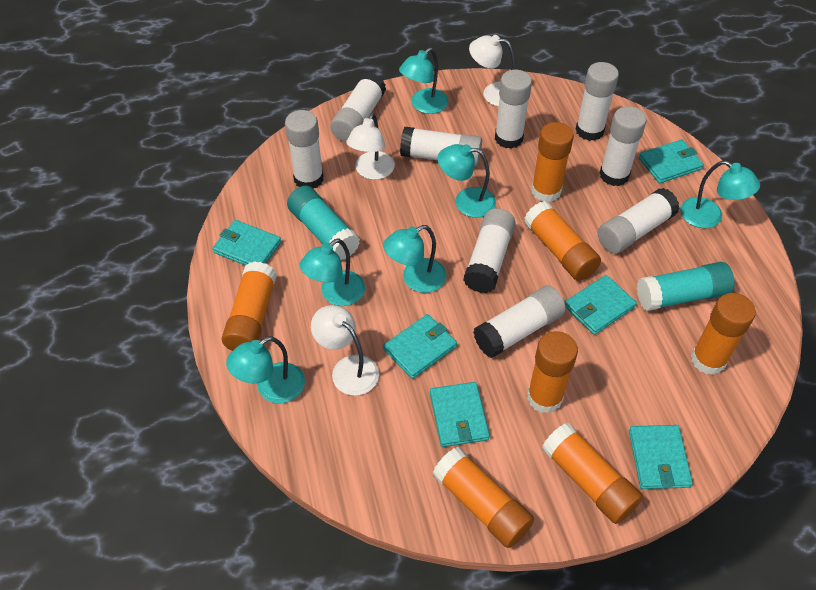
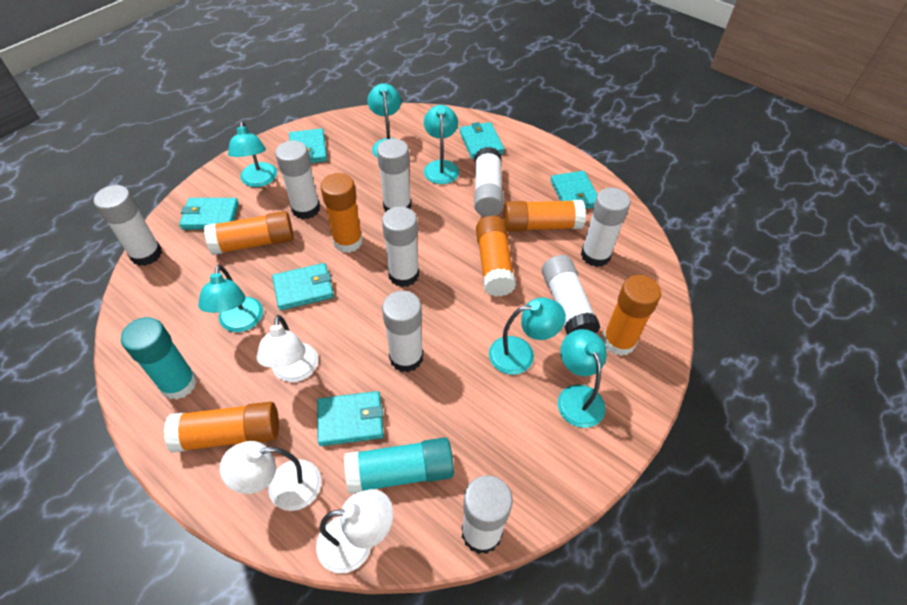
orange glue stick: [222,261,277,351] [433,447,534,548] [524,201,601,281] [527,331,578,413] [531,122,574,202] [542,423,643,524] [691,293,756,375] = 7 -> [164,402,279,453] [204,211,294,255] [321,173,363,253] [476,216,516,297] [504,200,586,232] [603,275,661,356] = 6

